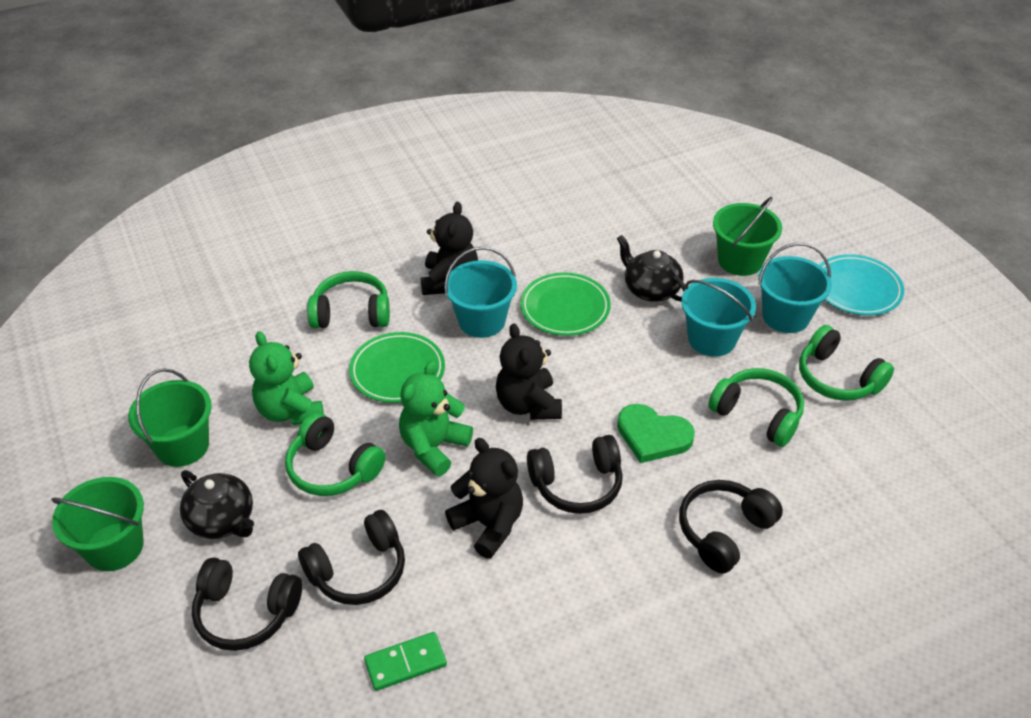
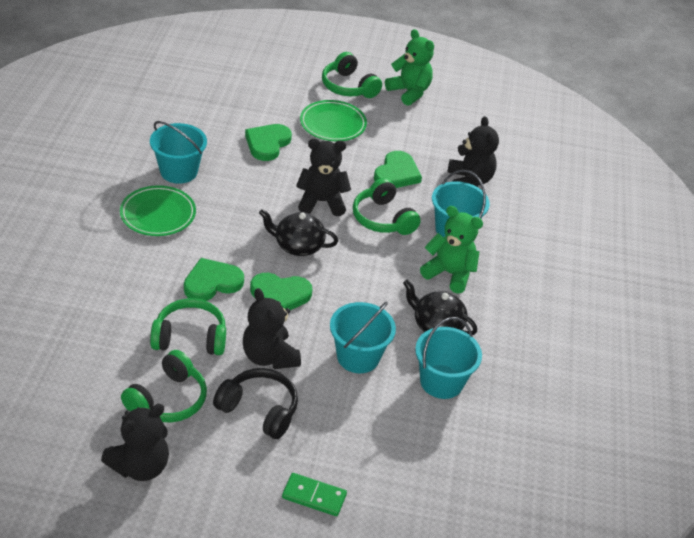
black headphones: [192,558,302,651] [298,510,405,605] [527,435,623,514] [679,480,783,574] = 4 -> [213,368,298,439] = 1
black teddy bear: [421,202,478,295] [445,438,523,559] [496,323,562,420] = 3 -> [101,404,169,481] [243,288,301,369] [296,139,351,216] [447,116,499,187] = 4
green bucket: [51,477,144,571] [128,368,212,467] [713,197,782,276] = 3 -> none = 0
green heart: [617,404,695,463] = 1 -> [184,258,244,301] [245,124,292,161] [250,273,312,310] [374,151,422,188] = 4
turquoise bucket: [444,247,517,338] [681,278,756,357] [758,243,832,333] = 3 -> [150,121,207,184] [330,302,396,373] [415,317,482,399] [432,170,490,238] = 4
turquoise plate: [819,254,904,316] = 1 -> none = 0

